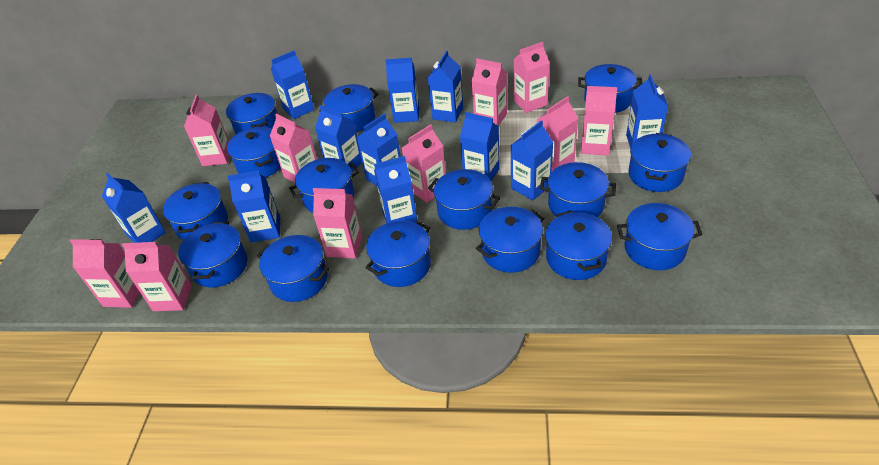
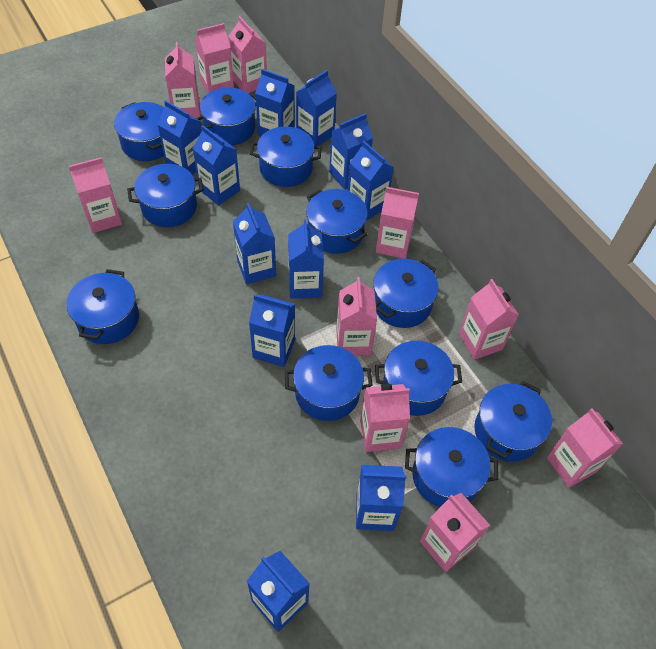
blue pot: [163,182,228,240] [178,221,248,288] [226,93,277,135] [227,127,281,177] [257,235,330,302] [289,158,359,213] [319,84,379,132] [365,221,431,287] [428,169,500,230] [476,207,545,273] [540,162,616,217] [545,211,612,280] [578,64,642,113] [617,203,703,270] [628,133,691,192] = 15 -> [66,269,139,344] [114,102,164,161] [127,164,204,227] [196,87,256,145] [250,126,321,187] [285,345,373,421] [306,189,368,254] [373,259,439,328] [375,341,462,416] [405,427,498,507] [475,381,552,462] = 11

